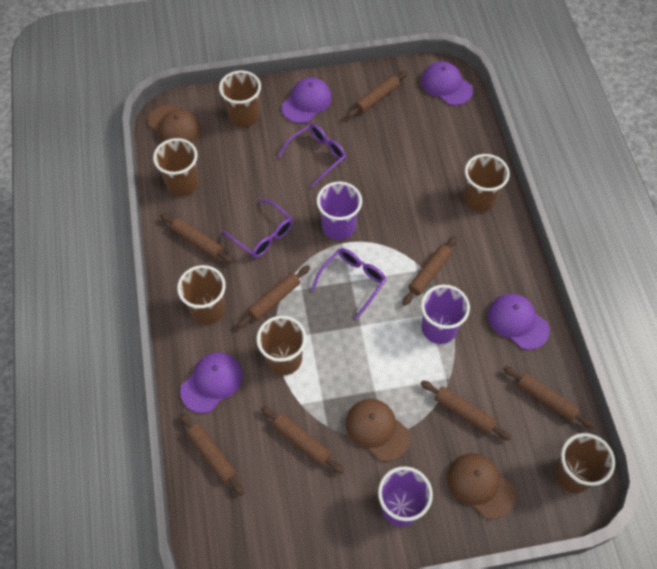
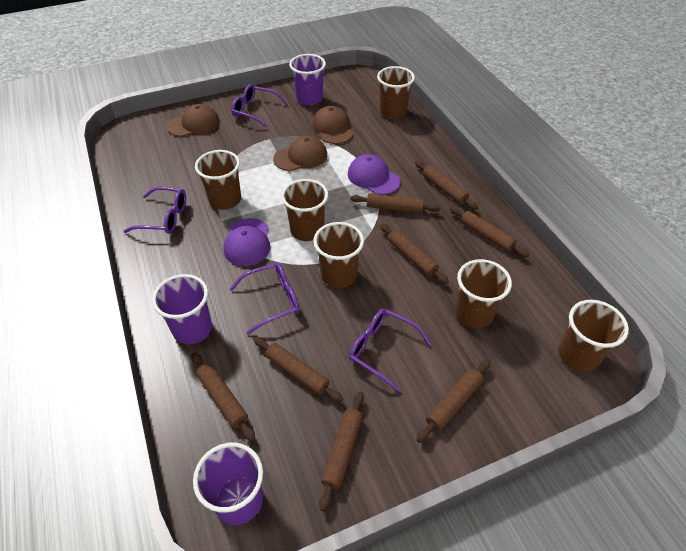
purple cap: [180,353,242,413] [281,77,332,123] [421,61,473,105] [488,293,550,350] = 4 -> [223,218,270,266] [348,154,401,195] = 2
purple glasses: [222,200,293,258] [278,124,346,188] [311,248,386,320] = 3 -> [124,187,186,234] [230,263,299,335] [231,84,288,128] [349,309,431,392] = 4

